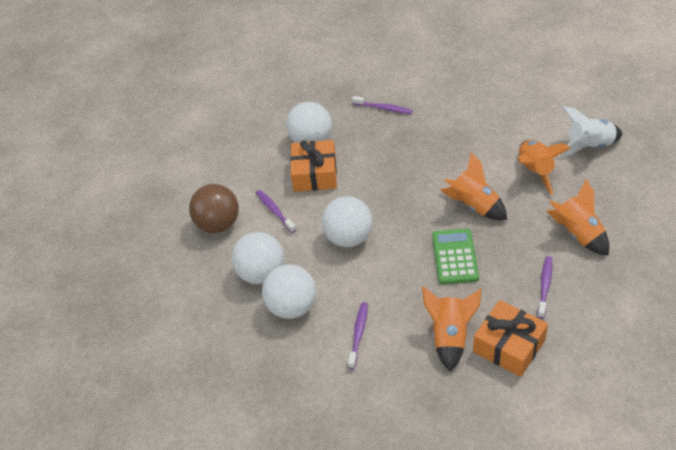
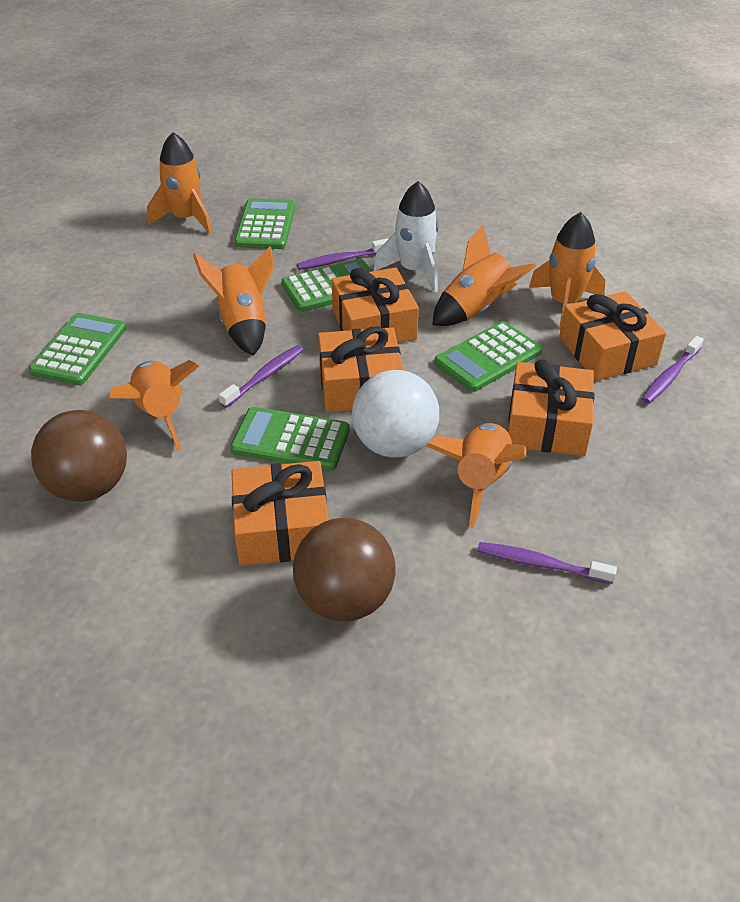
brown ball: [189,184,239,233] = 1 -> [31,410,127,502] [293,518,396,622] = 2
green calculator: [432,229,479,284] = 1 -> [29,313,126,385] [230,407,350,471] [234,198,295,249] [281,259,372,312] [434,321,542,392] = 5
orange gift: [290,140,337,192] [473,300,548,377] = 2 -> [231,461,329,566] [318,326,404,412] [332,267,419,343] [508,359,594,456] [559,291,666,381] = 5
orange rocket: [422,286,482,371] [440,152,507,220] [517,140,570,195] [547,179,609,256] = 4 -> [109,360,199,451] [147,132,212,234] [193,247,274,356] [426,423,527,528] [433,225,536,326] [529,212,605,329] = 6
white ball: [232,232,284,284] [262,265,316,319] [286,102,332,143] [322,196,372,247] = 4 -> [352,370,439,457] = 1

